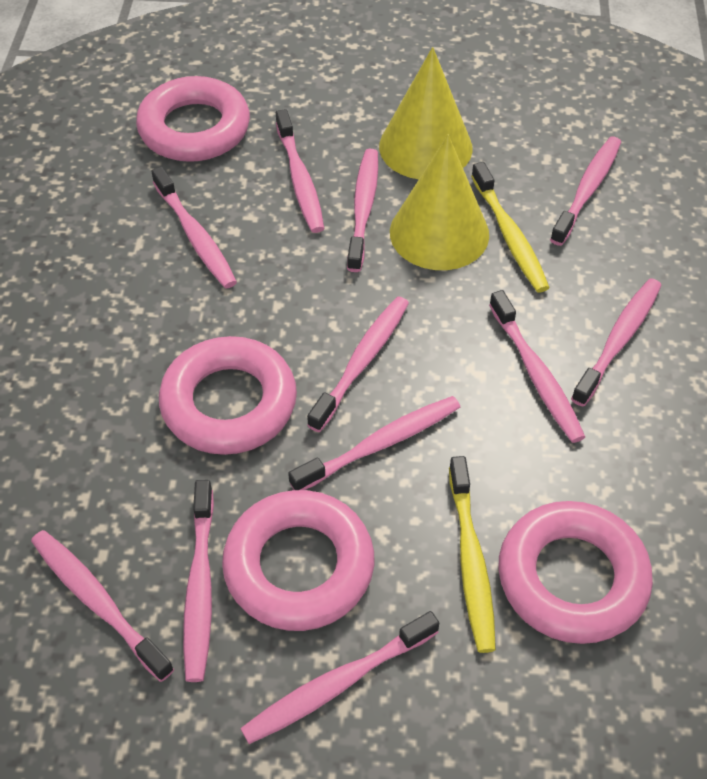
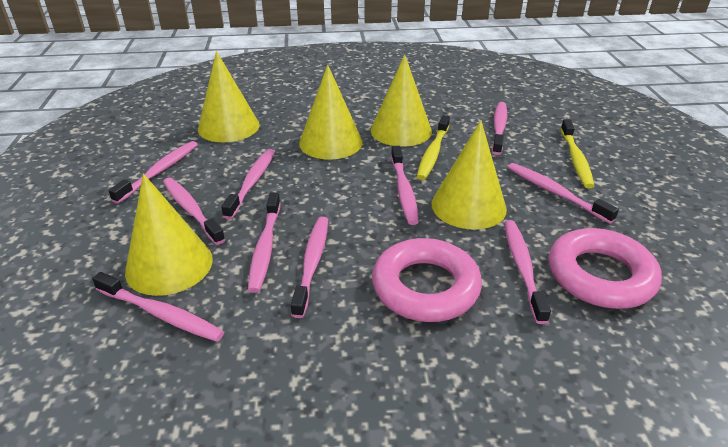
pink ring: [136,76,250,162] [159,336,297,455] [222,490,374,631] [498,501,653,644] = 4 -> [372,238,482,322] [549,228,662,309] = 2
pink toothbrush: [31,530,174,682] [151,167,237,289] [183,480,214,682] [240,611,439,744] [276,109,324,233] [288,396,460,490] [307,296,409,432] [347,149,378,272] [489,290,585,443] [550,137,621,246] [571,278,662,407] = 11 -> [92,272,224,342] [108,141,198,204] [163,178,225,245] [221,149,275,219] [248,192,280,293] [291,217,328,318] [391,146,419,225] [492,102,507,155] [504,220,551,324] [508,163,619,224] = 10
yellow cone: [379,47,473,179] [390,134,489,270] = 2 -> [125,174,213,296] [198,51,260,142] [299,65,363,159] [371,54,432,147] [432,120,507,230] = 5

